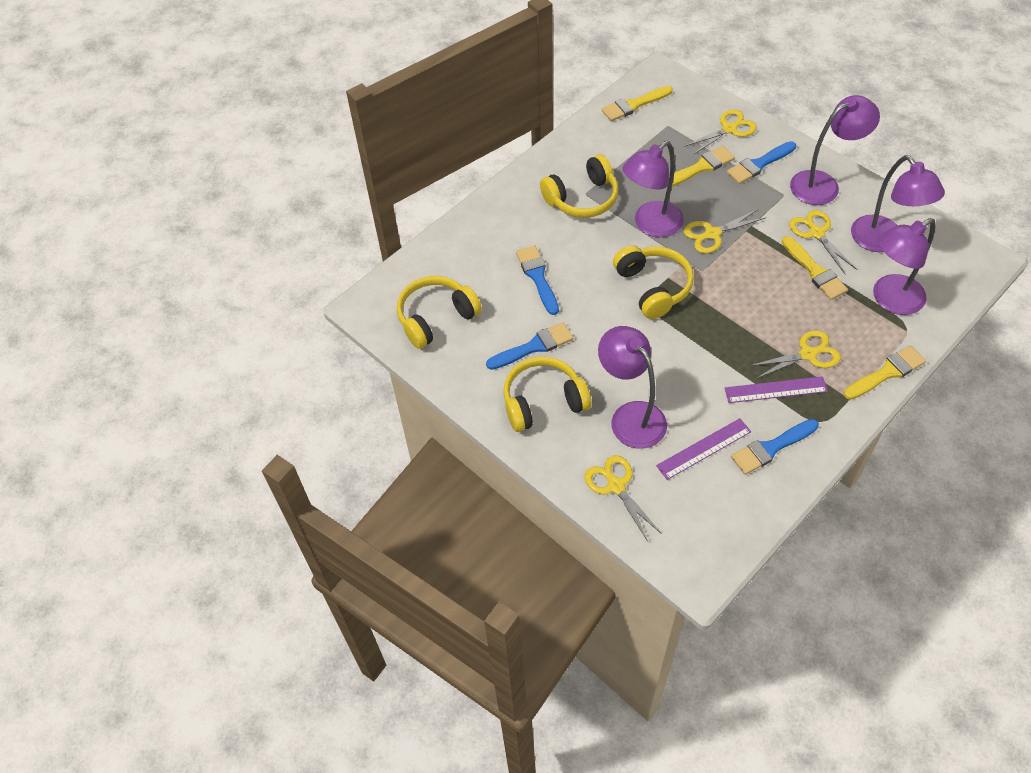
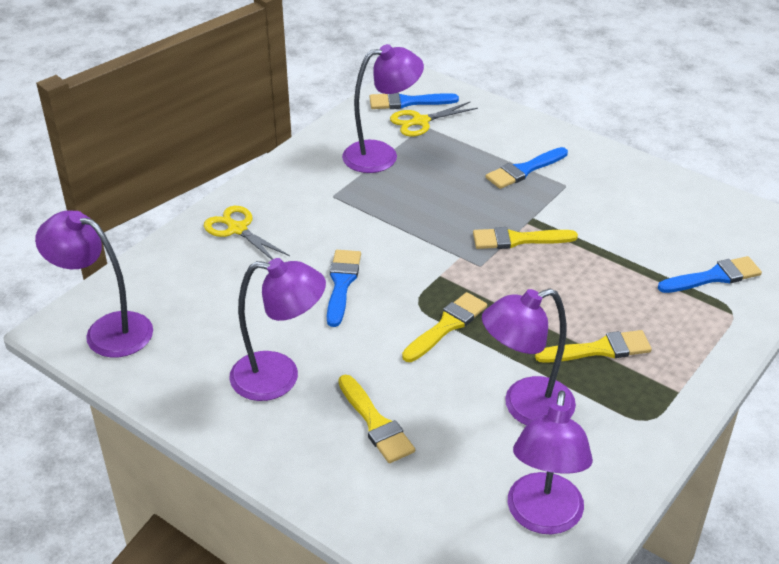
purple ruler: [656,418,751,480] [725,376,828,403] = 2 -> none = 0
yellow headphones: [397,276,482,349] [503,357,591,432] [540,154,619,218] [613,245,694,319] = 4 -> none = 0
yellow scissors: [584,455,662,542] [684,109,757,155] [684,209,765,254] [749,330,841,379] [789,210,857,274] = 5 -> [204,206,290,260] [390,101,478,137] = 2

